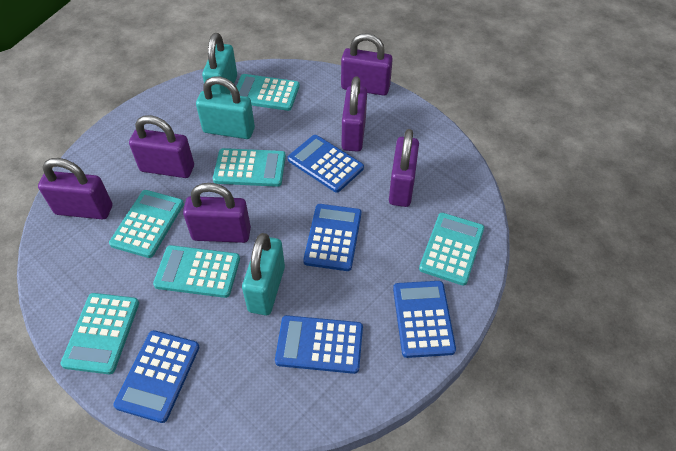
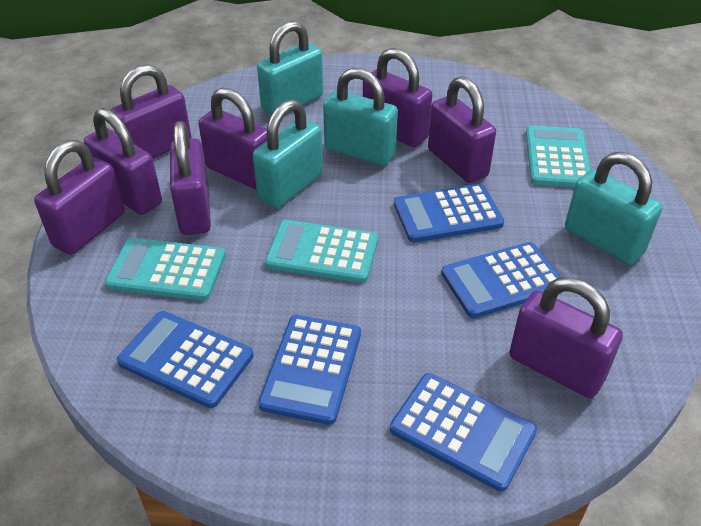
purple padlock: [38,158,112,219] [129,115,194,178] [183,183,251,243] [341,33,393,96] [342,76,367,152] [389,129,419,207] = 6 -> [34,140,125,255] [84,108,162,215] [111,64,191,159] [170,121,211,235] [198,88,267,190] [363,48,432,147] [428,76,496,183] [509,277,623,398] = 8
turquoise calculator: [60,293,139,374] [109,190,184,258] [153,245,240,298] [213,148,286,187] [236,74,300,111] [419,213,484,286] = 6 -> [105,238,226,301] [265,220,378,283] [526,126,591,187] = 3
turquoise padlock: [196,76,255,139] [202,33,237,94] [242,233,285,315] = 3 -> [253,99,323,208] [257,21,323,115] [323,68,398,166] [565,152,663,265] = 4

